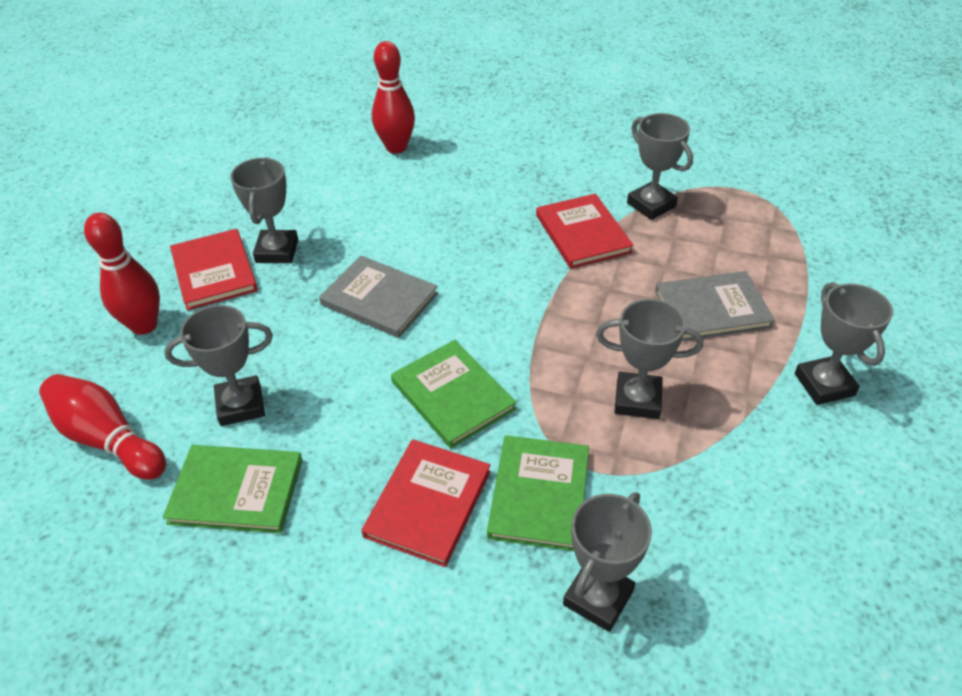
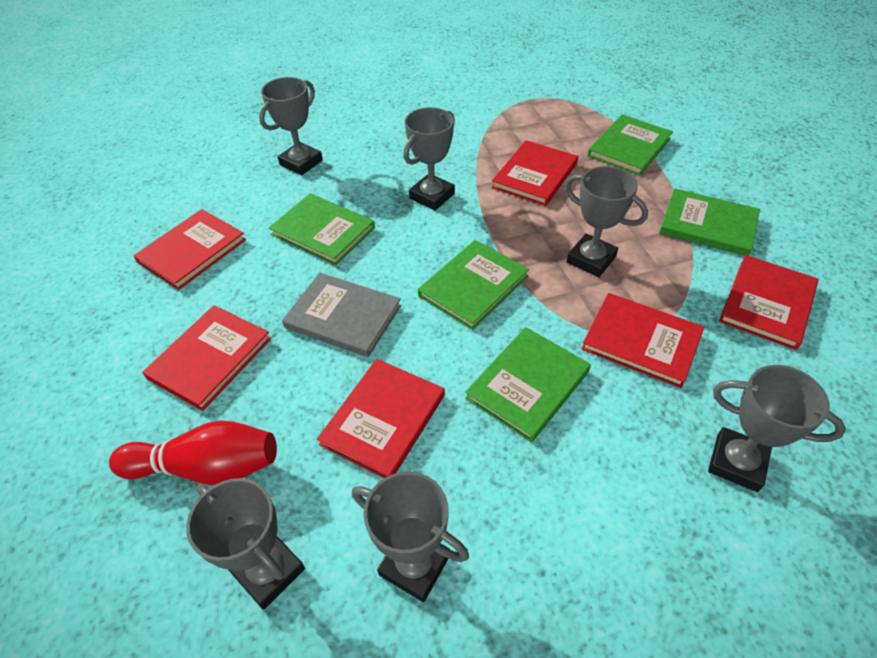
green book: [163,445,302,533] [391,340,517,448] [487,435,589,551] = 3 -> [269,193,375,266] [418,240,529,330] [465,327,591,442] [587,115,673,176] [659,188,760,256] = 5
grey book: [319,256,438,338] [655,271,775,341] = 2 -> [282,273,401,357] = 1
red book: [170,229,258,311] [361,439,490,567] [536,194,634,269] = 3 -> [133,209,246,290] [142,305,271,411] [317,359,445,478] [492,140,578,206] [581,293,704,388] [719,255,818,350] = 6
red bowling pin: [39,374,166,480] [84,213,160,335] [372,41,415,154] = 3 -> [109,420,277,485] = 1

